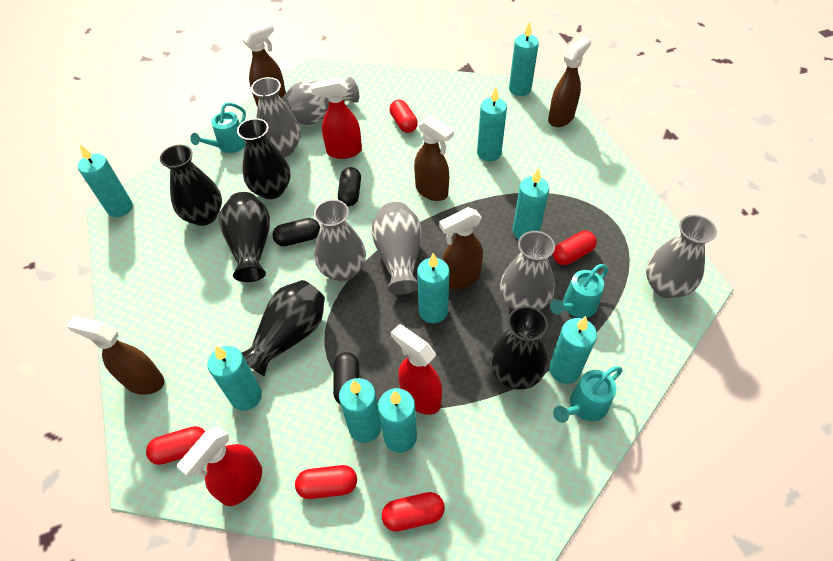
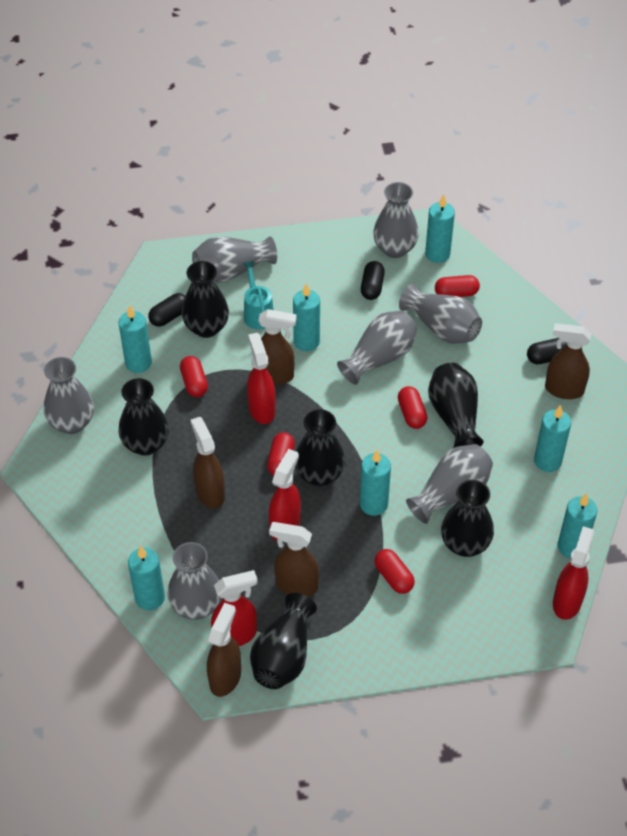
black vase: [160,145,222,226] [219,192,270,282] [237,118,290,199] [242,280,325,377] [489,306,548,390] = 5 -> [118,378,169,456] [182,261,229,338] [250,593,317,689] [295,409,345,487] [428,363,484,448] [441,480,494,557] = 6
grey vase: [251,77,301,157] [282,77,359,125] [314,199,366,282] [372,202,421,295] [500,231,555,310] [646,215,717,298] = 6 -> [44,357,94,434] [167,542,221,620] [192,236,277,283] [337,310,417,385] [373,182,419,258] [399,284,482,344] [406,444,493,524] = 7
red spray bottle: [177,426,262,506] [311,78,362,159] [391,324,442,415] = 3 -> [211,570,258,646] [247,333,276,424] [269,449,301,541] [553,526,594,620] = 4
turquoise candle: [78,145,133,217] [208,346,262,411] [339,378,381,443] [378,388,417,453] [417,253,450,323] [477,87,507,161] [509,21,539,96] [513,168,549,240] [549,316,597,384] = 9 -> [119,305,152,373] [128,546,165,610] [293,283,320,351] [360,450,391,516] [425,194,455,263] [534,405,571,472] [558,493,597,558] = 7
turquoise watering can: [190,102,246,153] [550,264,608,318] [553,366,623,423] = 3 -> [242,261,274,330] = 1

